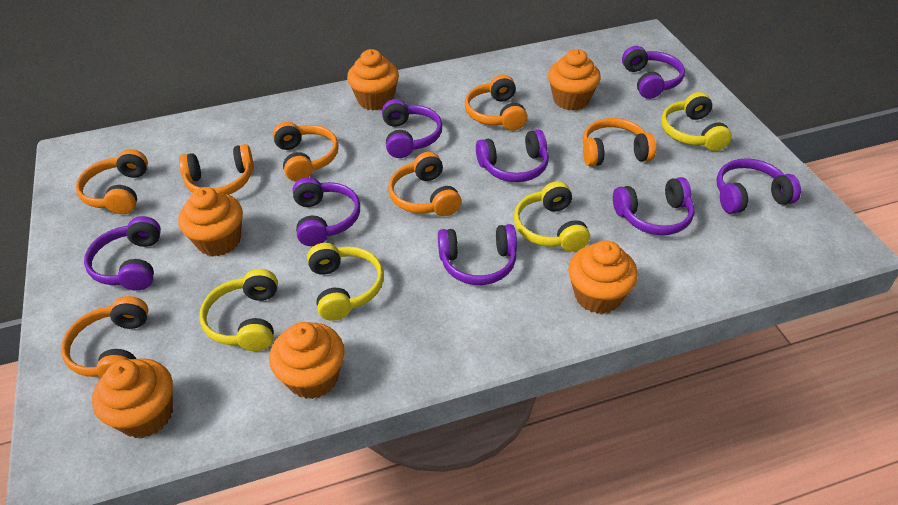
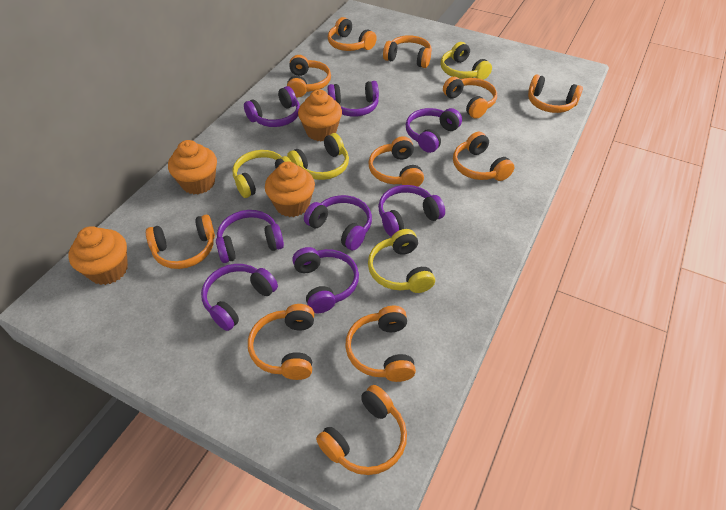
orange cupcake: [92,358,173,438] [178,187,243,257] [269,322,345,399] [347,49,399,110] [548,49,601,111] [568,240,638,314] = 6 -> [68,226,128,285] [168,140,217,194] [265,162,315,217] [298,90,342,141] = 4
orange headphones: [61,296,148,378] [76,149,148,214] [179,144,254,195] [273,122,339,182] [388,152,461,216] [465,75,528,131] [583,118,656,167] = 7 -> [146,215,215,269] [248,304,314,380] [287,55,331,97] [316,385,407,475] [328,17,377,51] [345,306,416,382] [368,136,424,187] [383,35,432,68] [443,77,497,119] [453,132,514,181] [528,74,583,113] = 11

